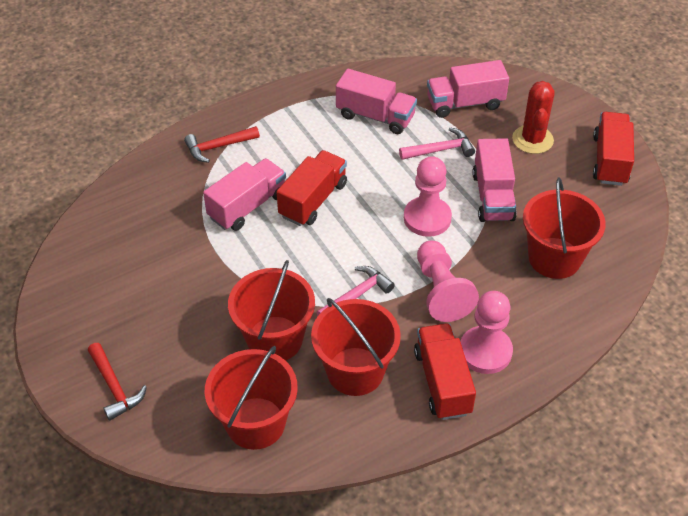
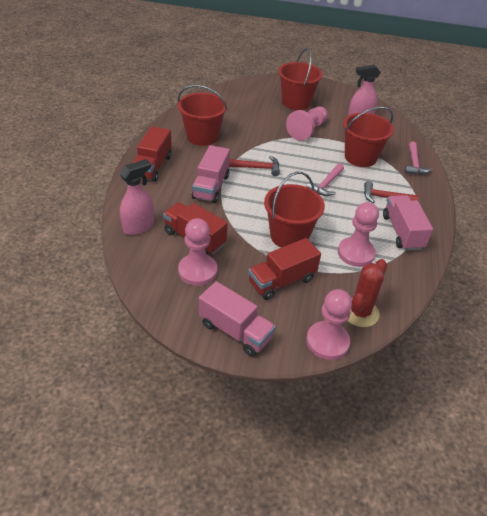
pink pawn: [404,156,452,237] [417,241,479,322] [460,291,513,374] = 3 -> [178,218,217,286] [286,107,328,141] [306,289,352,360] [338,202,379,267] = 4
pink spray bottle: none = 0 -> [120,159,154,235] [348,65,381,116] = 2
pink truck: [203,158,286,231] [336,69,417,134] [427,60,509,118] [472,138,517,222] = 4 -> [192,145,230,203] [199,281,276,357] [383,195,433,251] = 3

